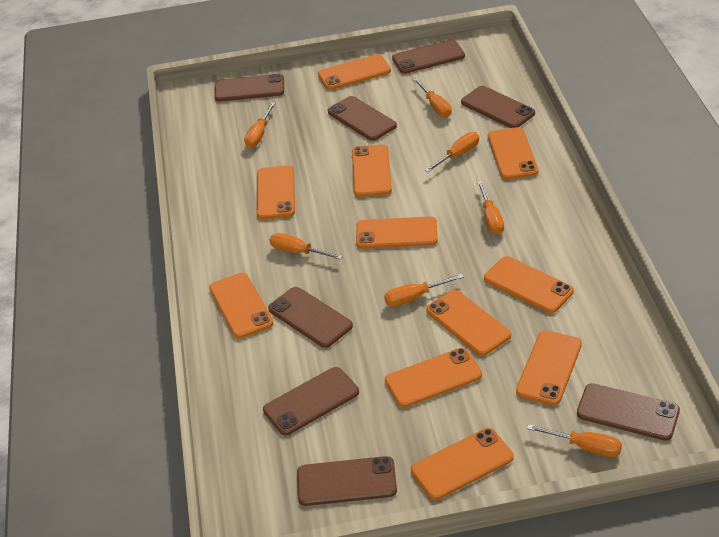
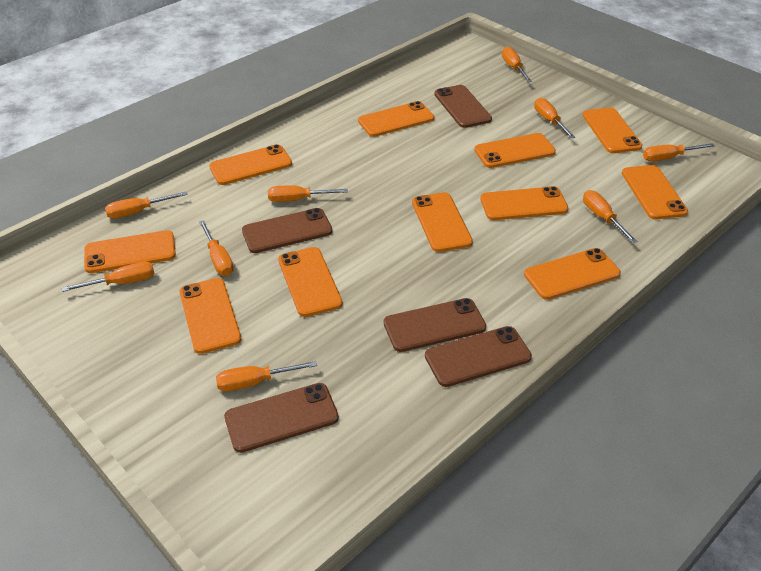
brown phone: [215,74,284,102] [263,367,359,435] [268,287,353,348] [297,456,397,506] [328,96,397,141] [392,39,465,74] [461,86,535,128] [577,383,680,441] = 8 -> [224,383,339,453] [242,208,333,253] [384,298,486,352] [425,326,532,387] [434,85,492,128] = 5
orange screwdriver: [244,102,276,148] [270,233,343,260] [384,274,464,306] [413,78,452,117] [425,132,479,172] [477,181,504,234] [527,424,622,457] = 7 -> [62,262,154,292] [105,192,187,218] [199,220,234,276] [216,361,317,391] [268,186,348,202] [502,47,532,82] [534,97,575,139] [583,190,637,243] [643,143,714,162] = 9

